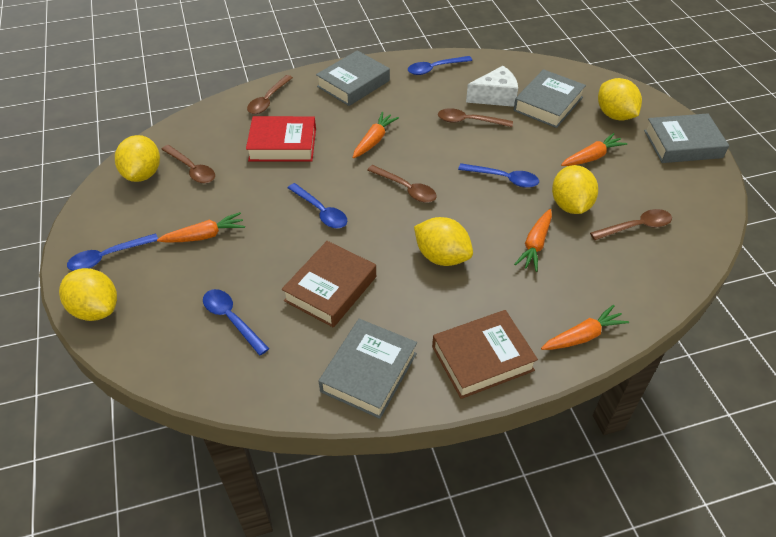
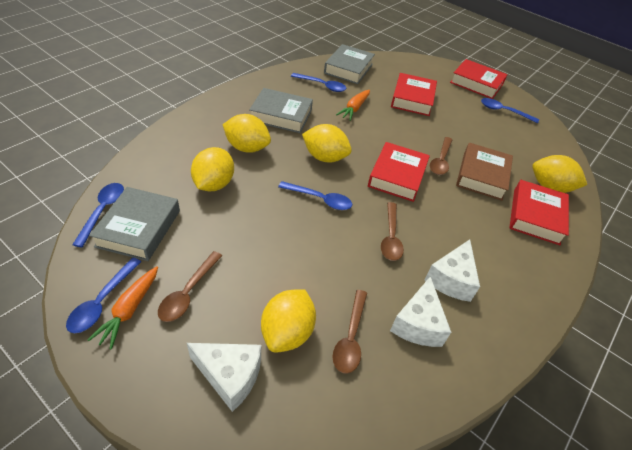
brown book: [282,241,376,328] [432,310,538,399] = 2 -> [456,143,513,201] = 1
brown spoon: [161,145,215,184] [247,75,293,114] [367,165,437,203] [438,108,513,127] [590,209,672,240] = 5 -> [158,251,222,322] [332,290,367,374] [381,202,404,261] [430,137,452,175] = 4
grey book: [316,50,390,106] [319,319,417,419] [514,69,586,128] [644,113,729,163] = 4 -> [89,187,180,261] [249,88,313,133] [324,44,375,84] = 3
orange carrot: [157,212,245,243] [352,112,399,158] [514,209,552,272] [541,305,629,350] [561,133,628,166] = 5 -> [88,266,158,350] [336,90,370,121] = 2
red book: [246,116,316,162] = 1 -> [368,142,430,202] [391,73,437,116] [450,59,508,99] [509,180,569,246] = 4
white cheese: [466,66,518,107] = 1 -> [187,343,261,412] [390,276,451,347] [424,239,480,302] = 3

